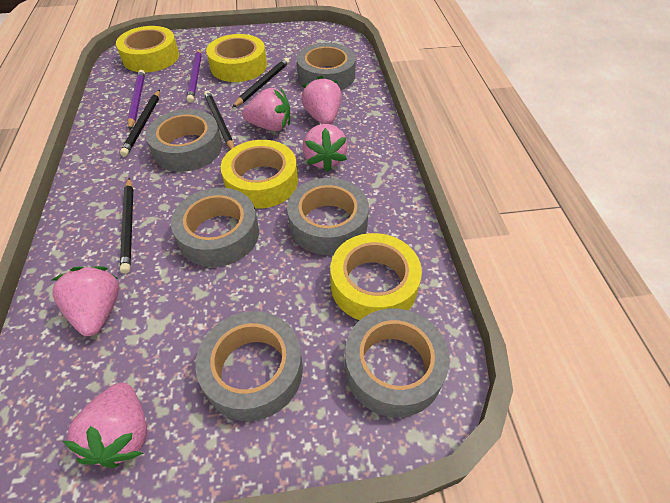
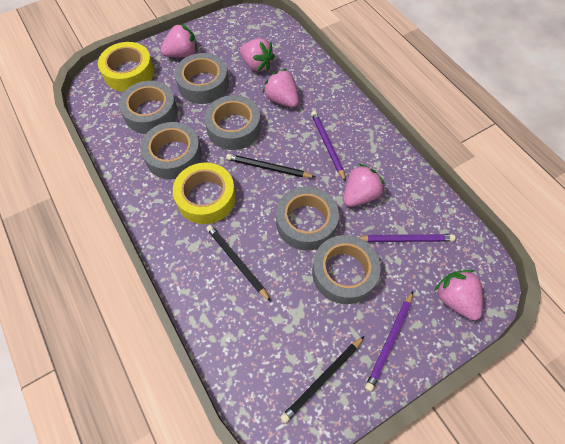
black pencil: [120,90,160,157] [120,178,133,273] [204,91,234,149] [232,58,289,108] = 4 -> [206,225,271,302] [226,154,315,178] [280,336,364,423] = 3
purple pencil: [127,70,145,130] [187,49,202,103] = 2 -> [311,111,346,182] [358,234,455,242] [365,291,413,392] = 3
yellow tape: [116,26,179,72] [206,34,267,82] [221,140,298,209] [331,233,422,320] = 4 -> [98,42,154,92] [173,163,236,224] = 2

